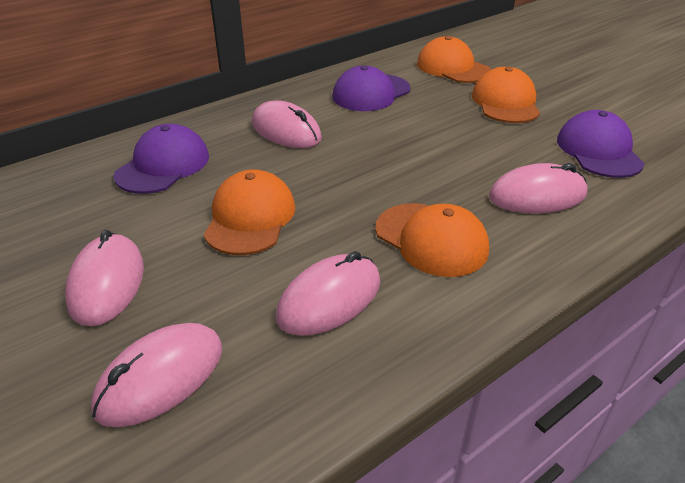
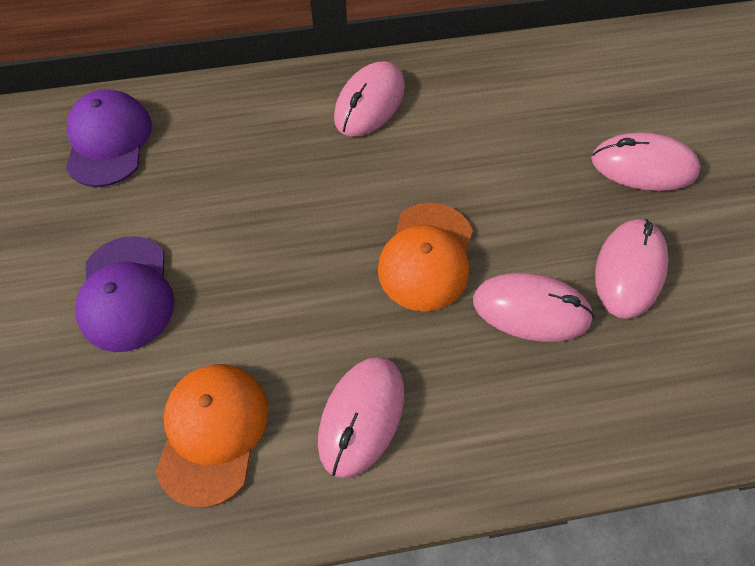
orange cap: [204,170,295,255] [375,203,489,277] [417,36,491,83] [472,67,540,123] = 4 -> [156,364,268,508] [378,203,473,312] = 2
purple cap: [113,124,209,194] [332,66,411,111] [557,110,645,178] = 3 -> [66,89,152,187] [75,236,174,352] = 2

